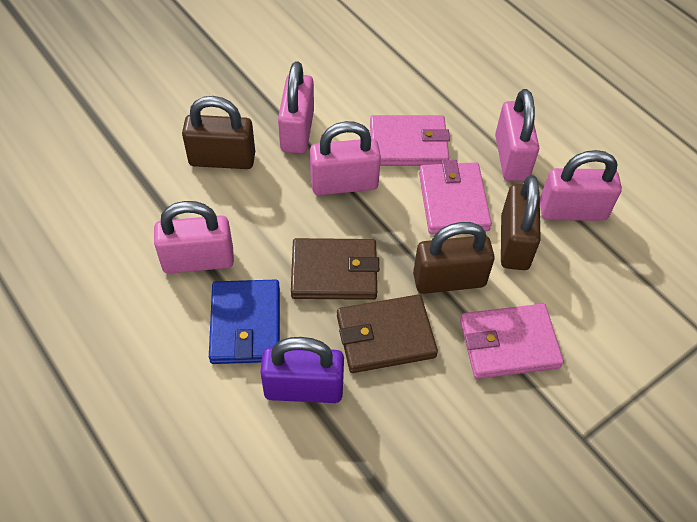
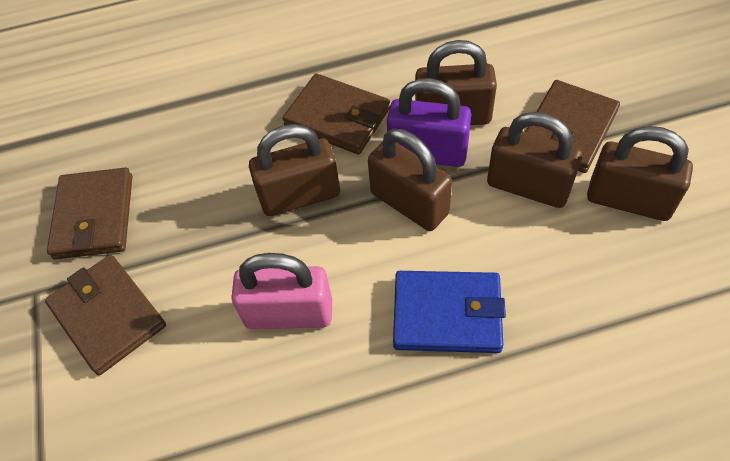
brown padlock: [182,96,255,169] [413,222,495,294] [501,175,541,270] = 3 -> [249,124,340,216] [368,129,452,231] [415,40,497,125] [487,112,582,208] [587,126,693,221] = 5
brown wallet: [291,238,379,300] [337,294,438,373] = 2 -> [45,255,166,375] [47,167,132,259] [282,73,390,155] [525,80,620,173] = 4
pink padlock: [154,201,234,274] [278,61,314,154] [310,121,381,195] [495,89,539,181] [540,150,622,221] = 5 -> [231,253,332,329] = 1
pink wallet: [370,115,450,166] [419,160,492,234] [460,304,564,379] = 3 -> none = 0

